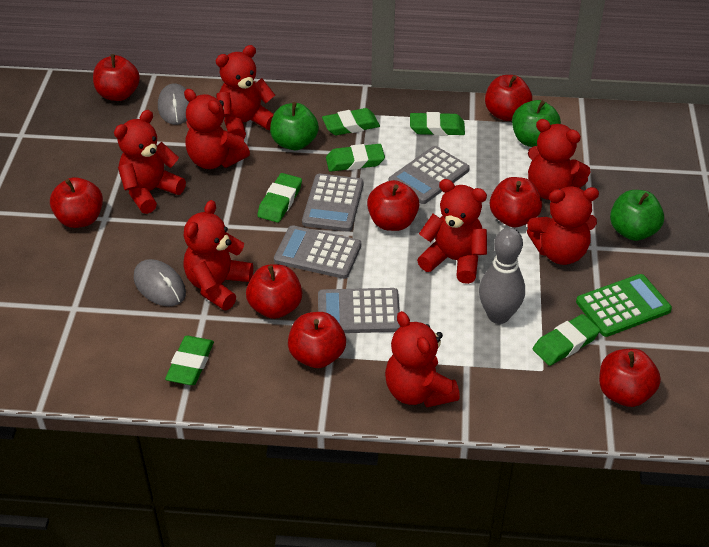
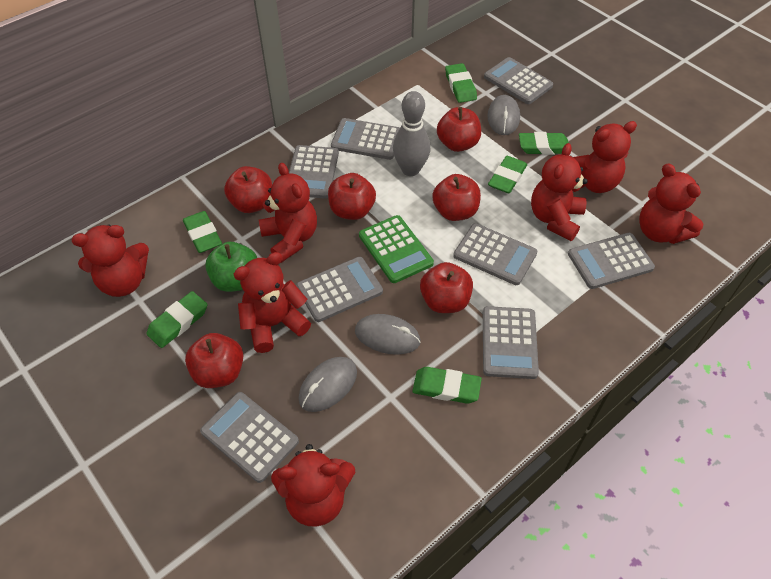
green apple: [270,102,319,150] [512,100,561,147] [610,190,664,241] = 3 -> [205,242,257,292] = 1
grey calculator: [274,225,361,279] [302,174,363,232] [318,288,400,333] [389,146,470,204] = 4 -> [200,392,299,483] [289,145,339,199] [296,257,383,322] [331,118,400,160] [453,223,538,285] [483,306,539,379] [484,57,553,104] [568,233,655,289] = 8
grey mouse: [134,259,186,307] [158,83,189,125] = 2 -> [298,357,357,412] [355,314,421,355] [487,95,520,135] = 3
red apple: [50,177,103,228] [93,54,140,101] [246,264,302,319] [288,312,346,368] [367,180,419,231] [485,75,532,121] [490,177,542,227] [599,349,661,407] = 8 -> [185,333,243,388] [224,166,272,213] [328,173,376,220] [420,262,473,313] [432,174,481,221] [437,107,481,152] = 6
red teddy bear: [114,110,186,214] [183,200,253,310] [184,89,250,169] [216,45,275,139] [385,311,460,407] [417,179,487,284] [527,186,599,265] [528,119,591,200] = 8 -> [72,225,149,297] [234,252,311,353] [259,163,317,263] [271,444,355,527] [531,143,588,241] [573,121,637,193] [639,163,703,244] = 7

